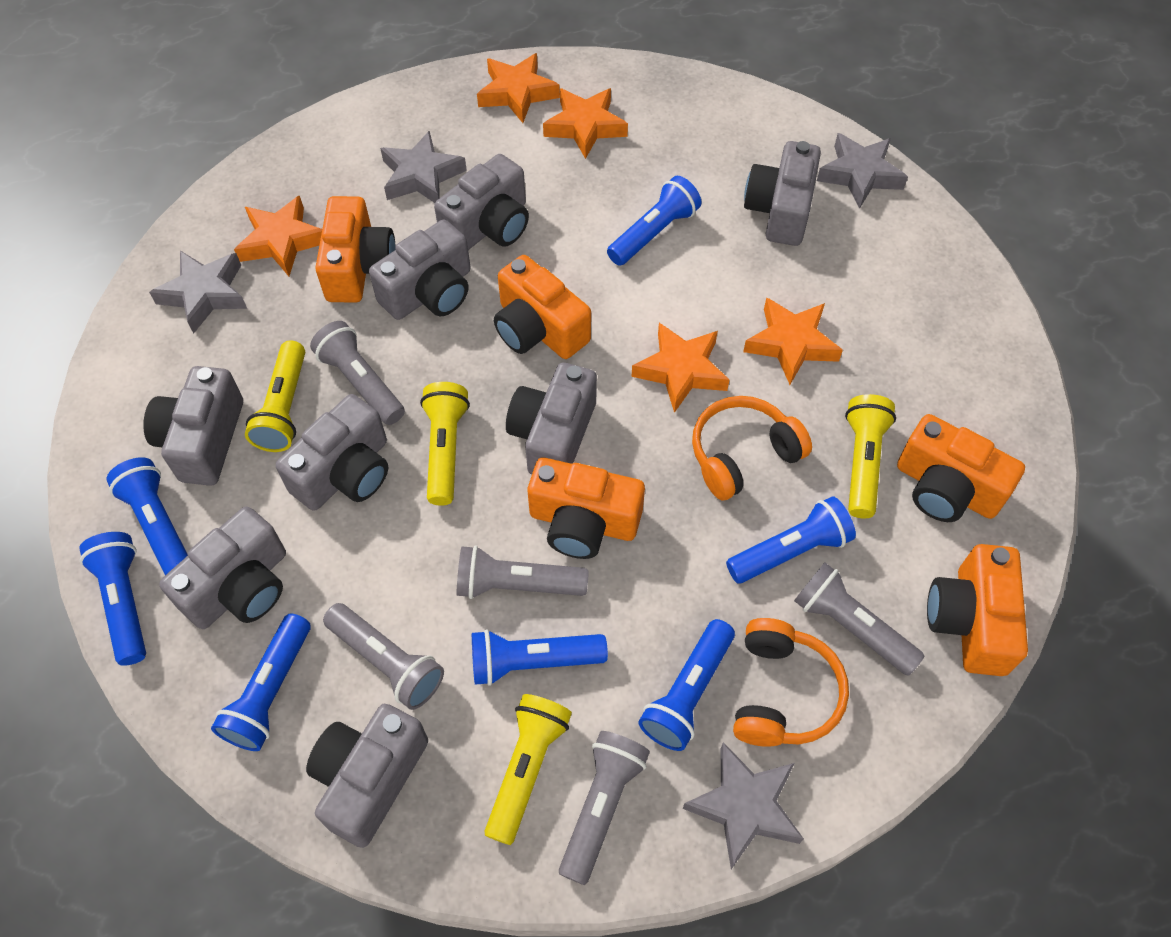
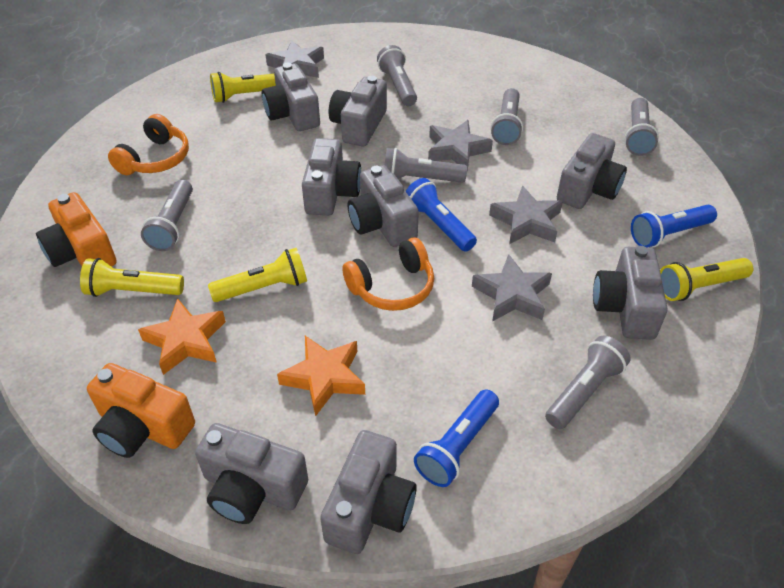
blue flashlight: [79,532,146,666] [106,457,188,575] [211,613,311,751] [472,629,608,686] [607,176,701,266] [638,619,735,751] [726,496,856,583] = 7 -> [406,178,477,252] [414,390,499,487] [631,205,717,248] = 3
grey flashlight: [310,321,405,425] [323,603,444,710] [457,546,588,599] [559,731,650,885] [794,563,925,676] = 5 -> [141,180,193,251] [377,45,417,106] [385,148,467,183] [491,88,523,145] [545,336,631,429] [624,98,659,156] = 6
orange camera: [315,196,396,303] [494,255,591,359] [528,458,645,559] [897,414,1025,522] [927,544,1028,676] = 5 -> [36,192,117,267] [87,363,195,458] = 2
orange star: [234,196,322,276] [477,53,560,123] [543,88,628,159] [631,323,729,413] [743,298,843,385] = 5 -> [138,298,226,375] [277,336,365,417] = 2

